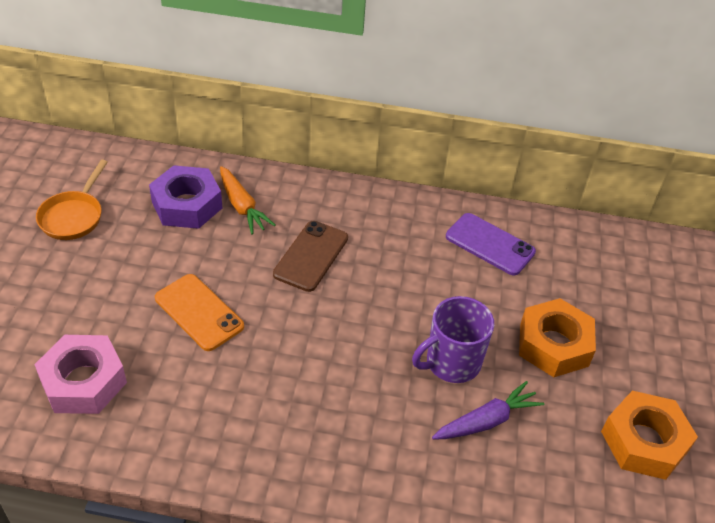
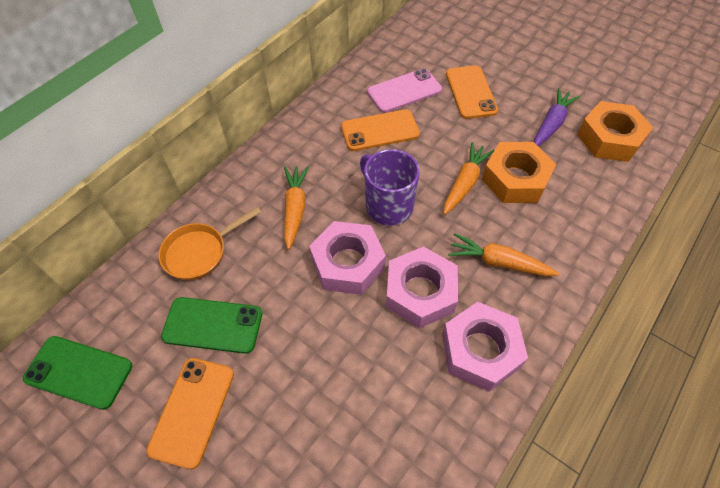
brown phone: [273,221,348,292] = 1 -> none = 0
green phone: none = 0 -> [23,336,132,410] [161,297,262,354] = 2
orange carrot: [220,166,275,235] = 1 -> [284,166,309,250] [444,142,494,215] [448,233,559,276] = 3
orange phone: [155,274,244,351] = 1 -> [146,358,234,469] [341,109,420,151] [446,65,498,119] = 3
pink nut: [34,335,127,414] = 1 -> [309,221,386,295] [386,246,458,328] [442,302,528,392] = 3
pink phone: none = 0 -> [367,68,442,113] = 1
purple nut: [149,165,222,229] = 1 -> none = 0
purple phone: [446,213,536,275] = 1 -> none = 0

